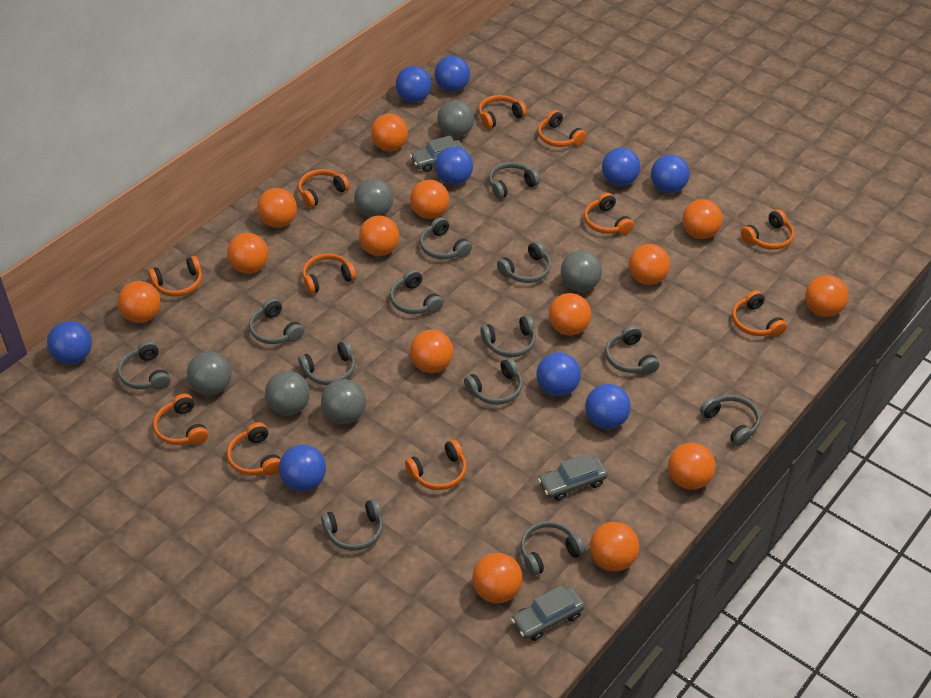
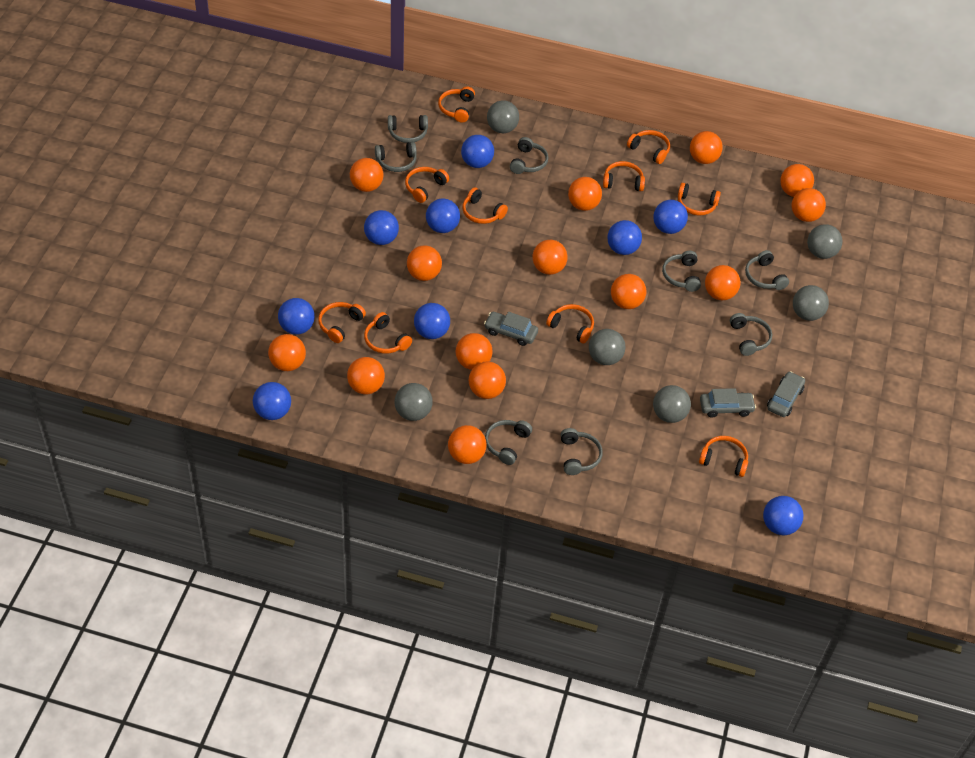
grey headphones: [118,341,171,390] [249,298,304,344] [298,340,355,385] [321,499,383,551] [390,269,443,314] [420,217,472,259] [464,358,523,405] [480,315,536,357] [489,162,540,199] [497,241,551,283] [520,521,585,576] [605,325,660,375] [700,395,760,446] = 13 -> [375,142,417,172] [388,115,428,143] [485,420,532,465] [510,137,548,174] [561,428,603,475] [662,251,701,292] [730,313,772,356] [745,250,789,290] = 8
orange headphones: [148,256,202,297] [153,393,208,445] [227,422,281,476] [298,169,350,208] [302,253,356,294] [405,439,467,490] [478,95,527,129] [538,110,587,147] [584,193,634,235] [732,290,787,337] [741,209,794,250] = 11 -> [318,302,366,343] [364,312,412,354] [405,167,449,203] [438,86,475,123] [462,187,508,224] [546,304,594,343] [603,161,645,191] [627,130,670,164] [678,183,721,216] [699,436,748,477] = 10

